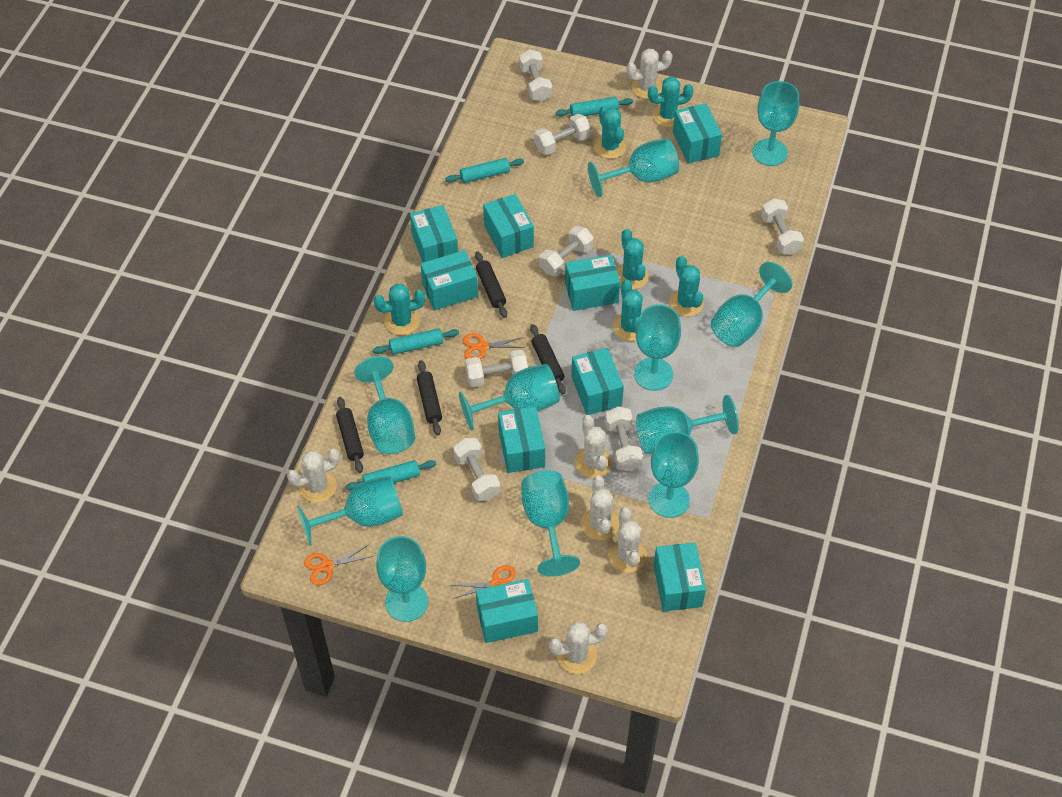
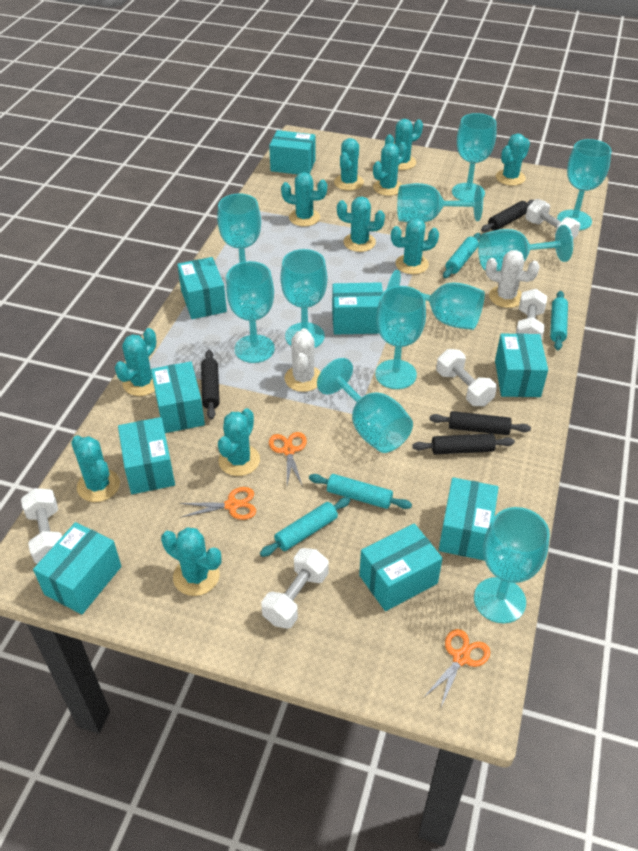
turquoise cactus: [373,284,425,335] [594,105,626,159] [612,279,643,341] [617,229,649,290] [648,77,694,127] [669,256,704,317] = 6 -> [71,435,120,502] [115,328,156,396] [161,527,221,596] [218,408,260,476] [281,172,327,226] [334,138,364,191] [337,197,385,252] [373,142,407,196] [385,119,423,170] [391,218,439,274] [496,133,530,186] = 11
white cactus: [287,449,340,503] [549,622,608,674] [575,415,612,478] [581,476,619,540] [608,507,647,573] [626,49,673,99] = 6 -> [284,328,321,392] [486,250,540,308] = 2
white dumbbell: [453,438,500,501] [465,350,528,387] [519,49,552,102] [534,114,591,155] [539,226,594,277] [605,406,643,471] [761,198,804,255] = 7 -> [21,488,62,564] [261,548,329,629] [436,349,497,406] [516,289,547,340] [525,199,580,239] = 5

